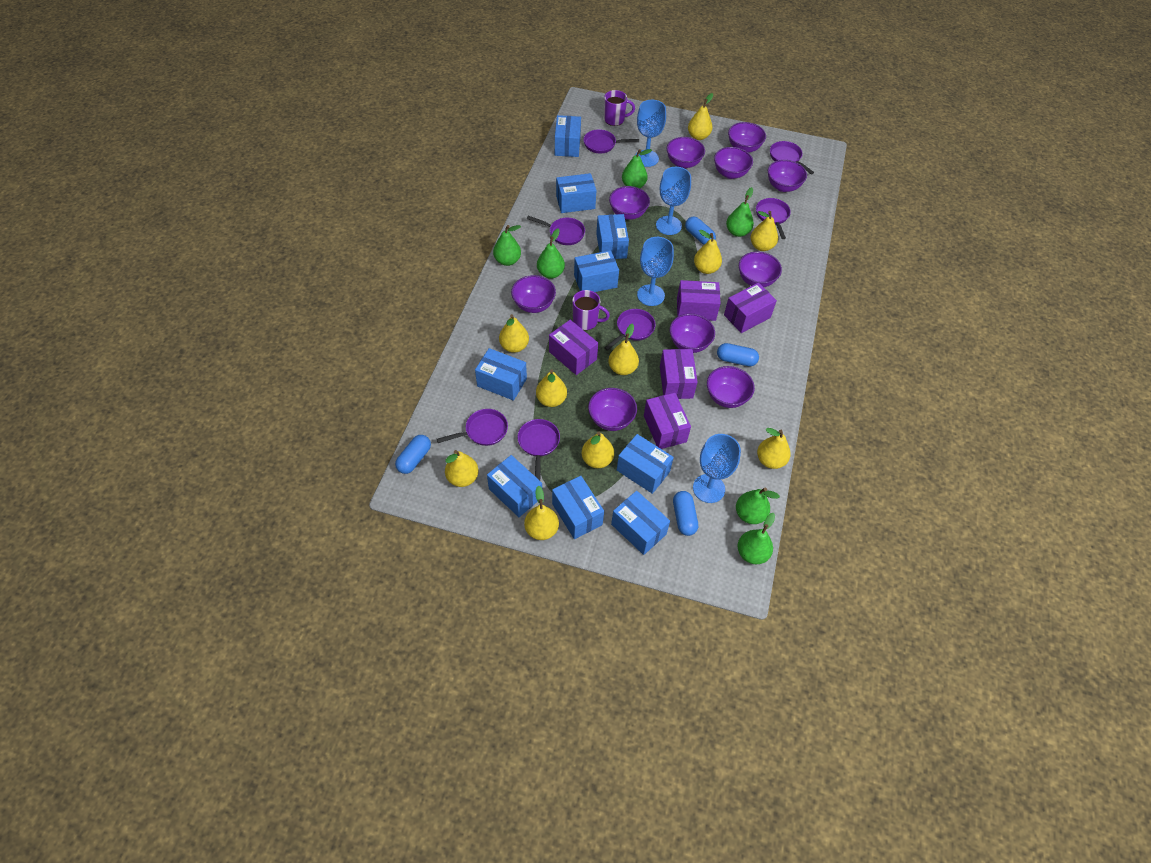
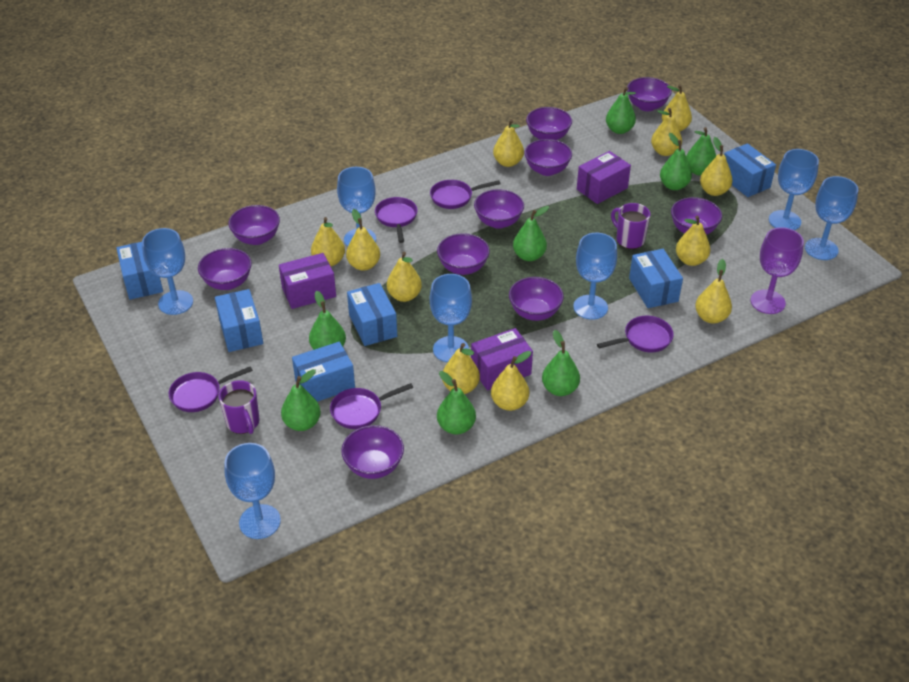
blue box: [475,348,527,401] [487,455,542,517] [552,476,604,539] [555,115,581,157] [556,173,596,213] [574,250,619,292] [596,214,629,259] [611,491,670,555] [617,434,674,494] = 9 -> [116,242,163,300] [215,289,263,352] [292,342,355,402] [347,283,397,346] [629,249,683,308] [724,143,776,197] = 6
blue capsule: [395,435,431,474] [673,491,698,536] [685,216,716,245] [717,343,759,366] = 4 -> none = 0
blue goblet: [635,100,666,167] [637,237,674,306] [656,167,691,235] [693,434,741,503] = 4 -> [142,228,193,315] [225,443,281,539] [337,167,376,247] [430,274,472,362] [573,233,617,320] [769,149,819,230] [805,176,858,260] = 7
green pear: [493,225,521,266] [537,228,565,279] [622,149,652,188] [726,187,754,237] [736,488,780,524] [738,513,775,564] = 6 -> [281,369,321,431] [309,291,346,350] [437,371,476,434] [513,206,549,261] [542,330,580,396] [606,87,636,134] [660,133,692,190] [686,127,716,176] = 8
purple box: [549,320,598,375] [644,393,691,449] [660,349,697,399] [677,280,721,321] [724,283,777,333] = 5 -> [279,253,336,309] [471,328,533,391] [577,151,631,204] = 3
purple goblet: none = 0 -> [750,227,804,314] = 1
purple pan: [437,409,508,446] [518,419,560,480] [527,216,585,245] [583,130,639,153] [604,309,656,351] [756,198,791,239] [770,141,814,174] = 7 -> [169,366,253,412] [330,383,413,429] [375,197,418,243] [430,180,500,209] [597,316,674,352] = 5
yellow pear: [445,450,479,487] [499,314,529,353] [524,486,559,540] [536,369,567,407] [582,431,614,468] [608,324,639,375] [688,93,713,140] [694,230,722,274] [751,211,778,251] [757,428,791,469] = 10 -> [311,217,345,266] [346,209,380,270] [387,252,422,302] [442,343,480,394] [491,351,531,411] [493,119,524,167] [651,108,682,156] [662,84,692,131] [676,215,710,266] [695,259,732,323] [700,137,733,196] = 11

